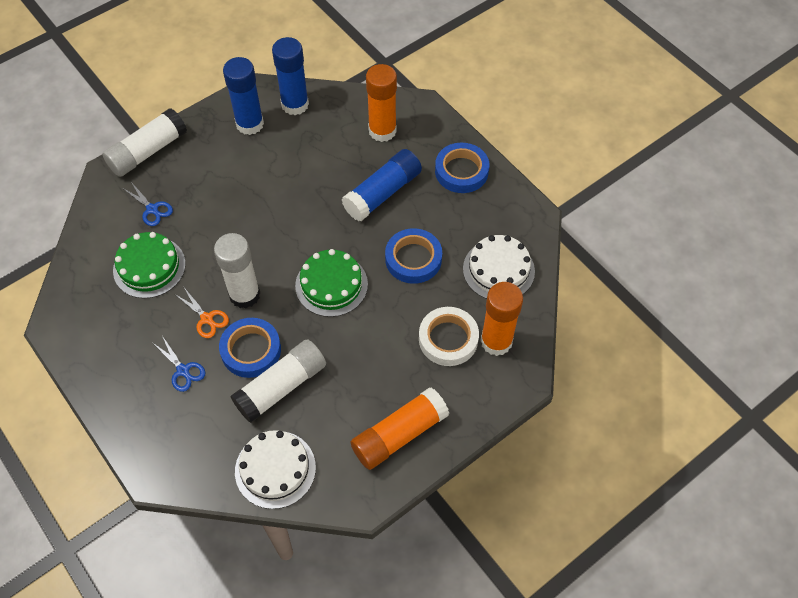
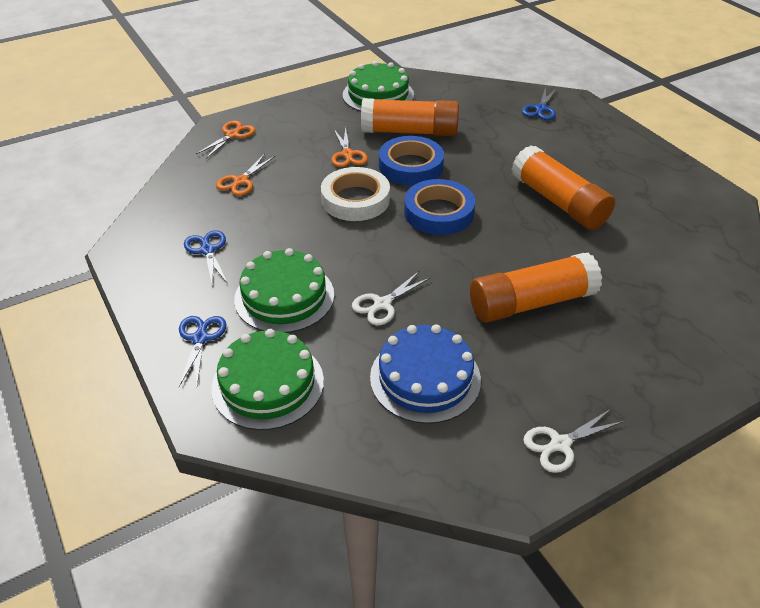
blue cake: none = 0 -> [370,324,481,424] = 1
blue glue stick: [223,57,264,135] [272,37,309,115] [342,149,422,221] = 3 -> none = 0
blue scissors: [124,182,173,226] [153,336,206,392] = 2 -> [179,316,226,387] [184,230,228,286] [522,87,557,120] = 3
blue tape: [219,318,281,378] [385,228,442,284] [435,143,489,193] = 3 -> [379,136,444,185] [404,179,475,235] = 2
green cake: [113,232,186,298] [295,249,368,317] = 2 -> [211,329,324,430] [234,248,334,333] [343,61,414,111] = 3
orange scissors: [175,288,229,338] = 1 -> [196,120,256,159] [216,153,275,196] [331,127,368,167] = 3
white cake: [235,430,316,509] [463,235,535,299] = 2 -> none = 0
white glue stick: [102,108,187,177] [214,233,260,308] [231,339,326,423] = 3 -> none = 0
white scissors: none = 0 -> [352,271,431,325] [523,409,624,473] = 2

